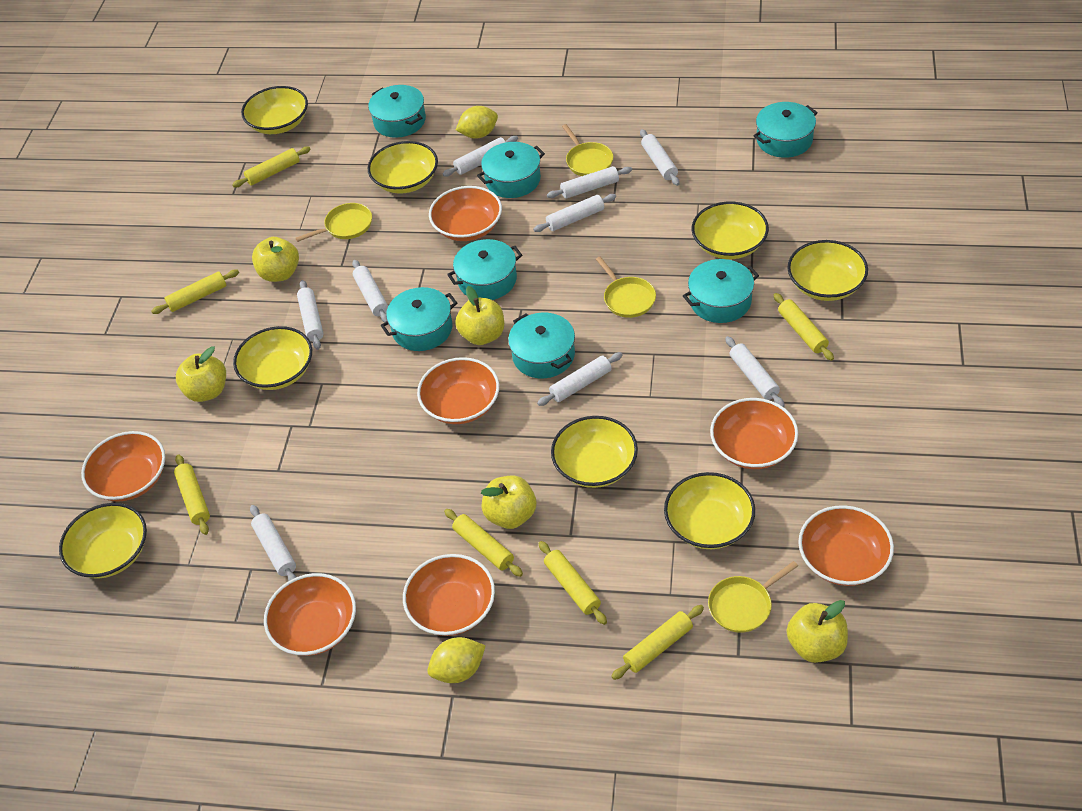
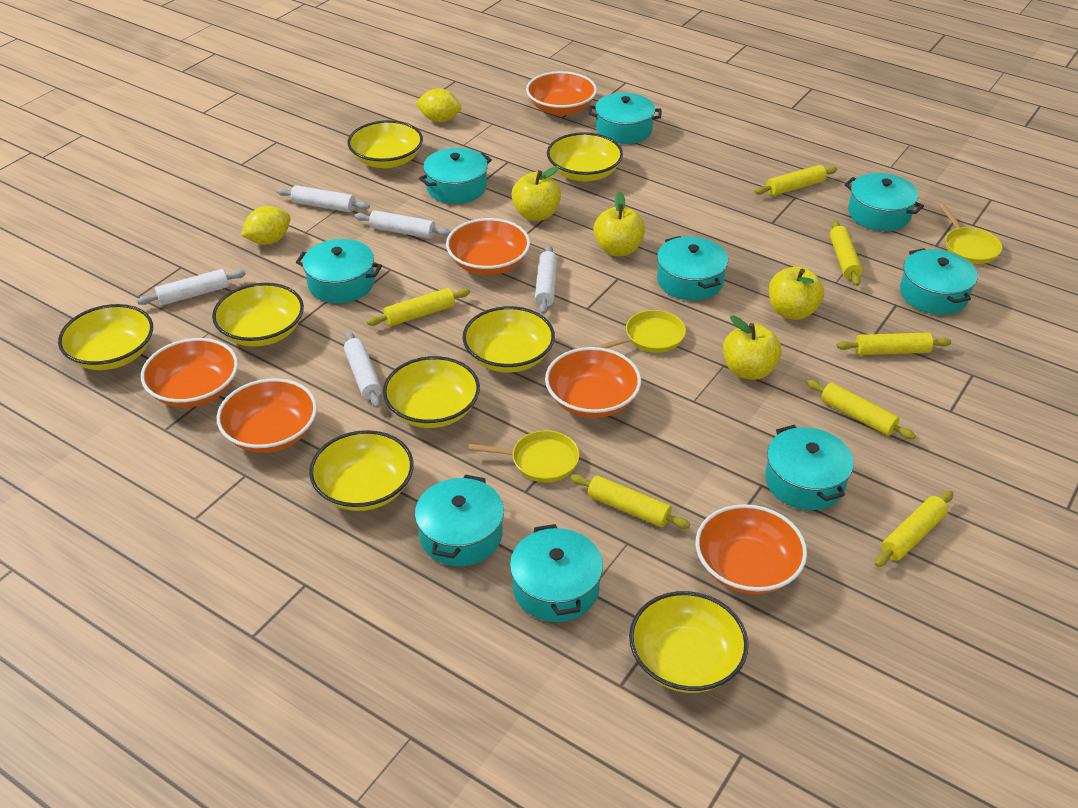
orange bowl: [81,431,165,502] [264,573,356,656] [403,554,495,636] [417,357,499,424] [429,186,502,241] [710,398,798,469] [798,505,894,586] = 7 -> [141,338,238,408] [217,378,317,453] [446,218,530,275] [526,71,597,116] [545,347,641,418] [696,504,807,594] = 6
turquoise pot: [368,85,426,138] [381,287,457,351] [447,239,522,300] [477,142,545,198] [508,313,575,378] [683,259,759,323] [754,102,818,158] = 7 -> [296,239,382,303] [415,474,504,566] [419,148,492,204] [510,524,603,622] [588,93,661,144] [657,236,728,301] [765,425,854,510] [844,173,924,231] [900,248,978,315] = 9
white rolling pin: [250,505,296,581] [297,280,323,350] [352,260,388,322] [443,136,518,177] [533,194,616,232] [537,352,623,406] [547,166,632,199] [640,129,680,186] [725,336,785,407] = 9 -> [137,269,246,306] [277,185,370,212] [344,331,382,408] [354,210,451,239] [535,245,558,314] = 5
yellow apple: [176,346,226,402] [252,237,299,282] [455,286,504,345] [481,476,536,529] [787,600,848,663] = 5 -> [511,166,561,221] [593,192,645,256] [723,316,782,380] [769,266,824,320] = 4
yellow pan: [296,203,372,242] [562,124,613,176] [596,257,656,318] [708,561,798,633] = 4 -> [468,430,579,482] [595,310,686,353] [939,204,1002,264] = 3

